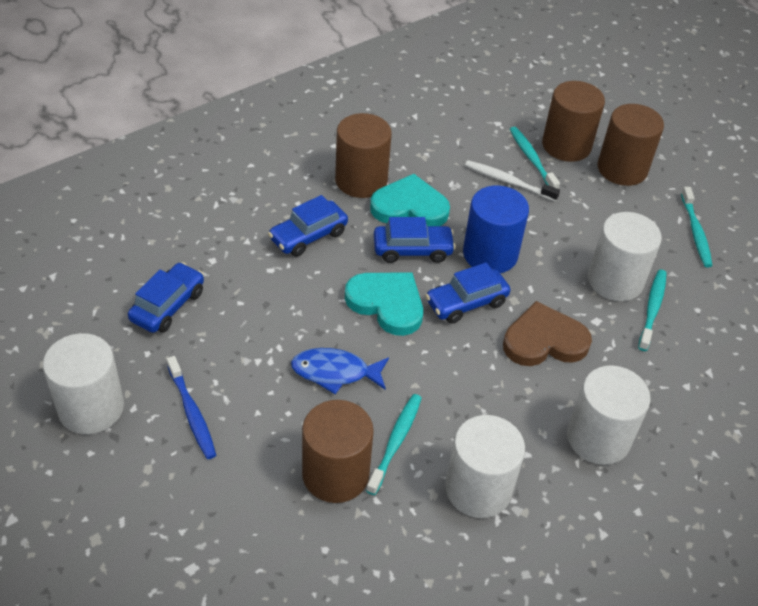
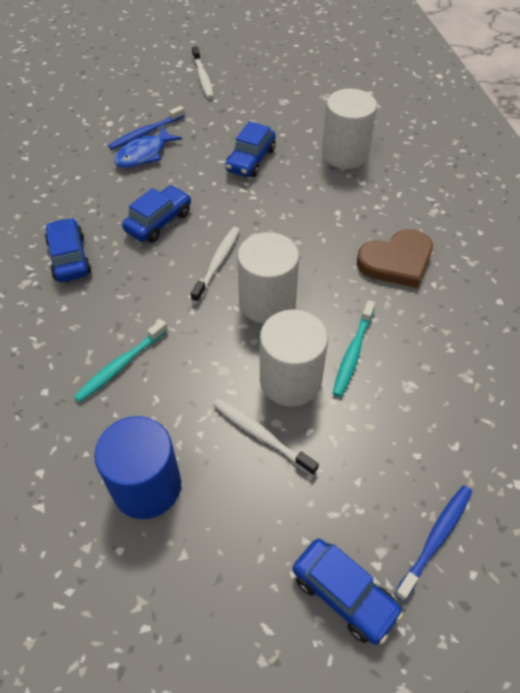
blue toothbrush: [167,356,216,459] = 1 -> [108,106,185,150] [394,485,472,602] = 2
brown cylinder: [302,400,374,503] [335,113,392,198] [542,81,605,162] [598,104,664,186] = 4 -> none = 0
turquoise heart: [345,272,423,336] [370,174,450,226] = 2 -> none = 0
turquoise toothbrush: [366,394,422,495] [510,127,560,189] [638,270,667,351] [681,187,713,267] = 4 -> [74,320,168,403] [333,300,375,397] = 2
white cylinder: [43,333,124,434] [445,415,525,518] [567,365,651,465] [588,212,662,301] = 4 -> [237,232,299,324] [260,310,328,407] [322,89,377,169] = 3
white toothbrush: [465,160,560,202] = 1 -> [191,227,240,303] [192,46,214,99] [213,398,319,476] = 3

